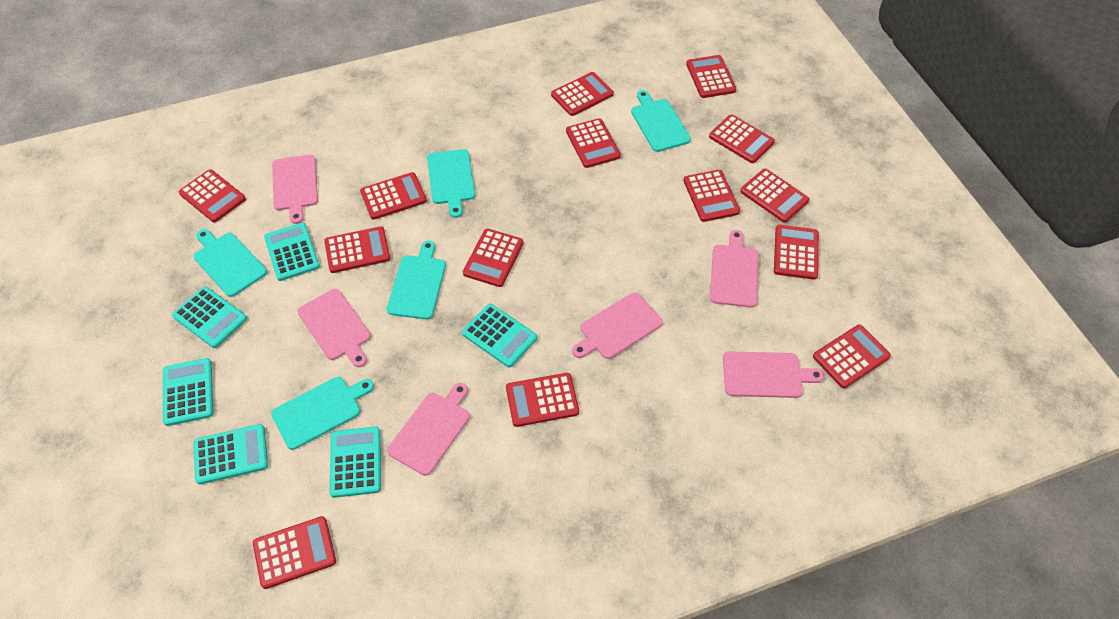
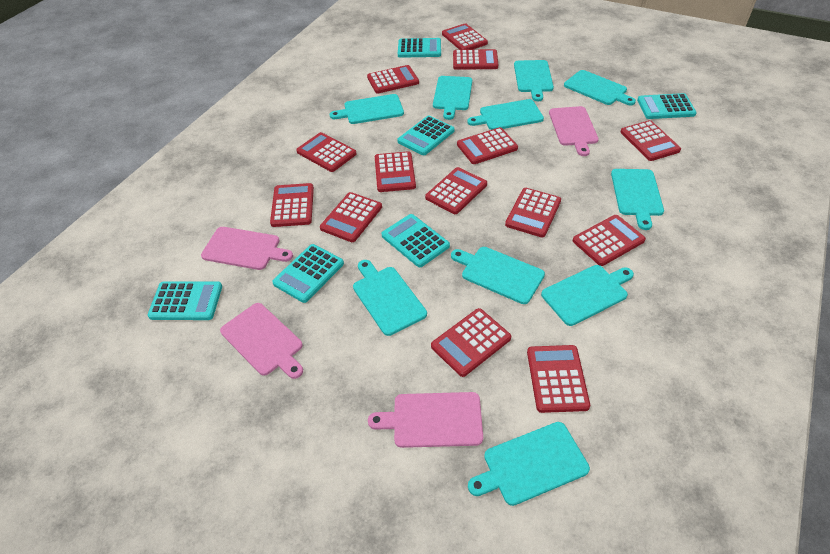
pink cutting board: [272,155,318,224] [297,289,371,367] [387,383,470,476] [572,293,663,359] [710,230,759,308] [723,351,824,398] = 6 -> [201,227,293,270] [220,303,303,379] [368,392,483,448] [549,106,599,156] = 4
turquoise cutting board: [194,229,267,297] [271,377,374,450] [387,240,446,319] [427,149,475,218] [631,90,691,152] = 5 -> [330,94,404,124] [353,260,427,336] [433,76,472,120] [451,247,545,304] [467,99,544,130] [468,422,590,506] [514,60,554,101] [541,265,634,326] [564,70,636,105] [611,169,664,230] = 10

